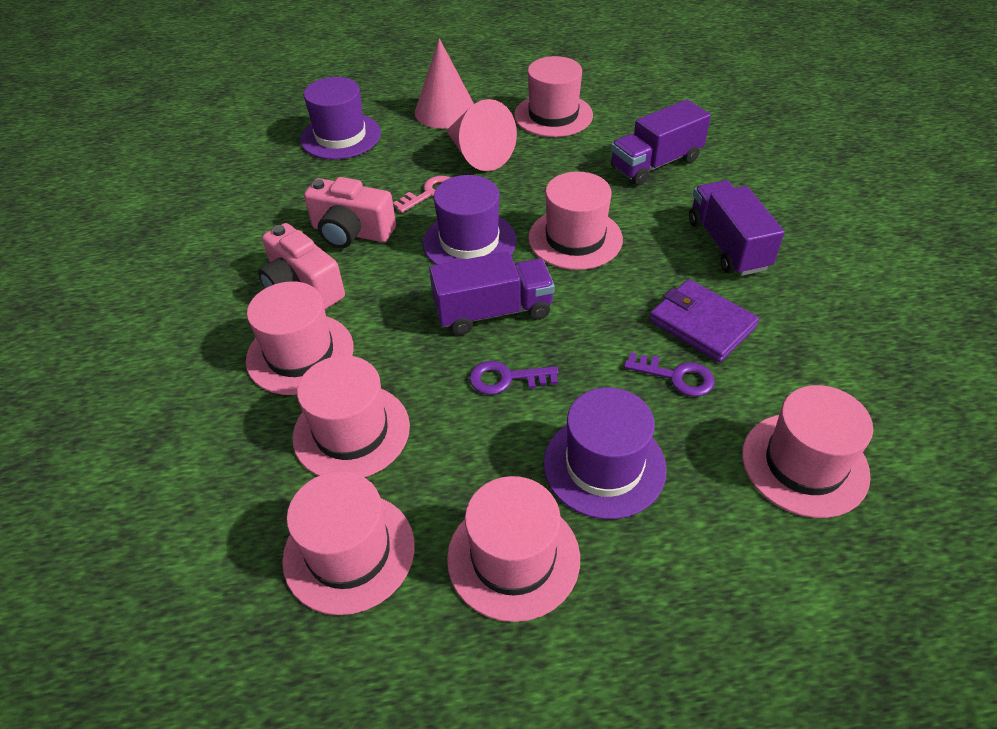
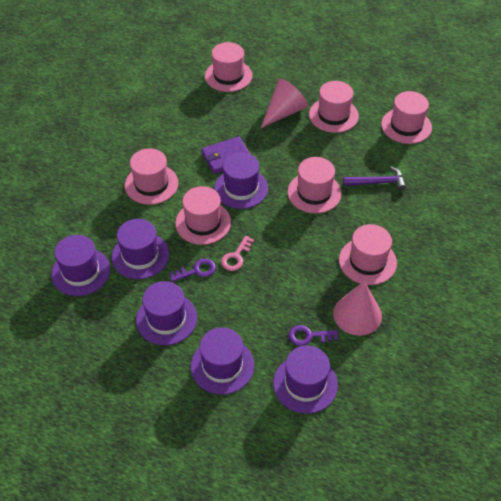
pink camera: [258,223,345,309] [304,177,396,248] = 2 -> none = 0
purple hammer: none = 0 -> [343,167,406,191] = 1
purple hat: [300,77,381,160] [423,175,517,265] [544,387,667,519] = 3 -> [51,235,110,296] [111,219,169,279] [136,281,197,345] [191,328,254,395] [214,152,268,209] [273,346,338,414] = 6
purple truck: [429,252,555,335] [611,99,711,185] [689,180,785,276] = 3 -> none = 0

